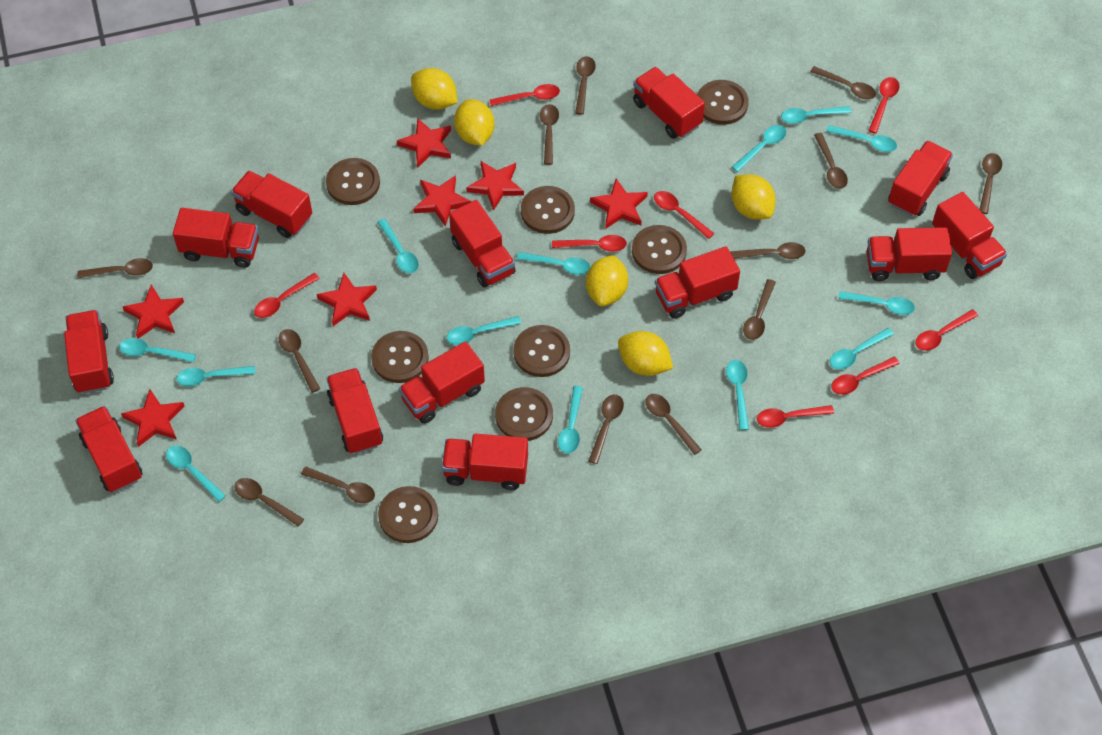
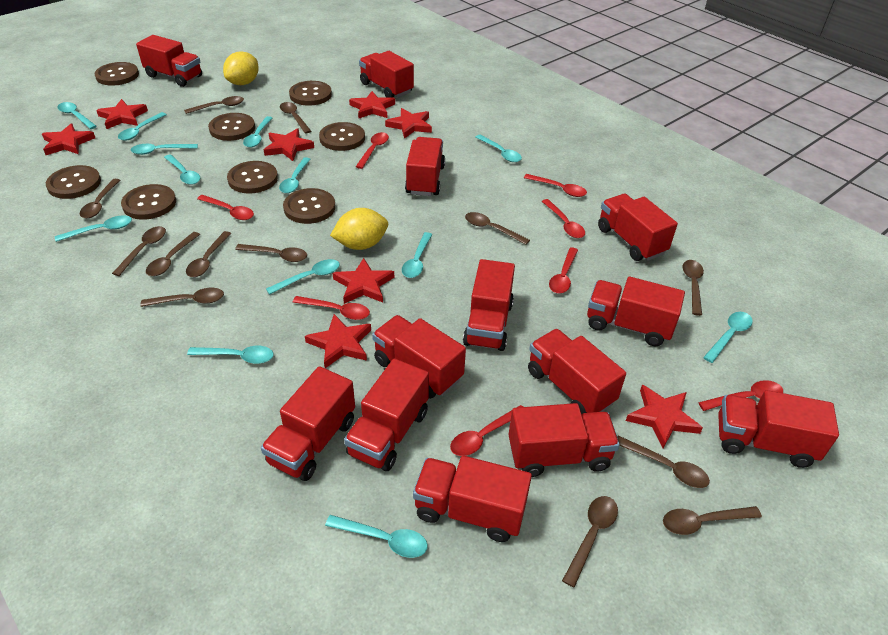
red star: [121,389,184,447] [123,285,184,339] [317,273,377,326] [397,118,451,168] [413,175,471,227] [466,161,524,211] [590,179,648,229] = 7 -> [42,123,95,155] [96,99,148,129] [264,128,314,161] [305,314,371,368] [333,258,394,304] [349,91,395,119] [385,108,432,139] [626,385,703,448] = 8
yellow lemon: [411,68,457,110] [454,99,495,146] [586,255,628,306] [618,331,673,376] [731,174,776,220] = 5 -> [223,51,259,85] [330,208,388,250] = 2

